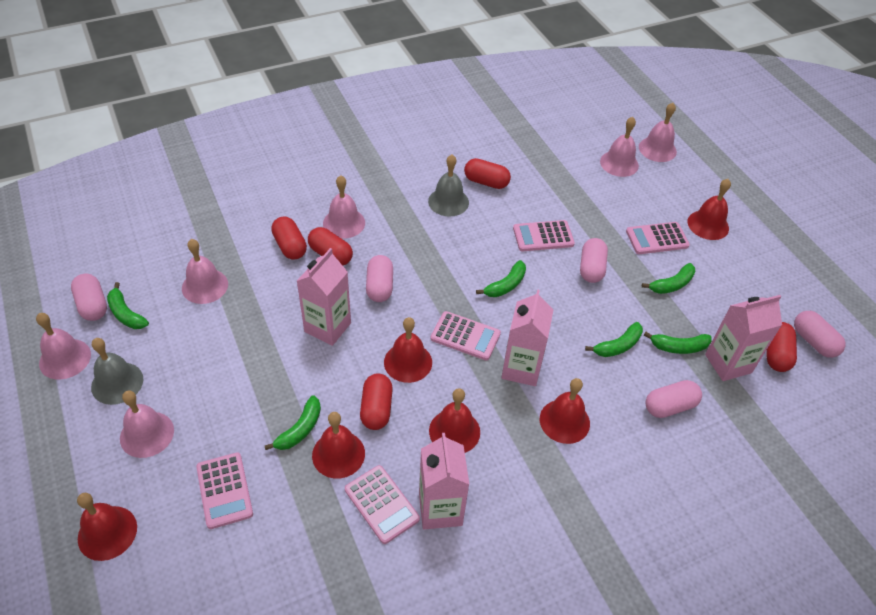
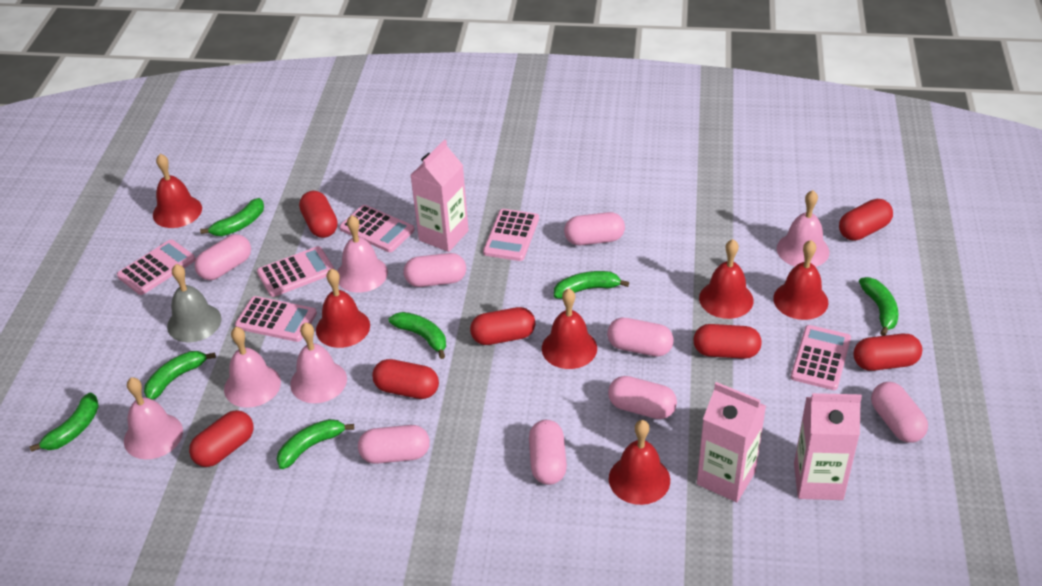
green banana: [107,282,149,329] [264,395,321,450] [476,260,526,297] [585,322,643,357] [642,263,695,294] [644,332,712,354] = 6 -> [30,392,99,452] [144,351,216,400] [200,198,264,236] [277,419,354,469] [389,312,446,359] [554,271,629,299] [859,277,898,336] = 7
grey bell: [91,338,143,405] [428,155,469,217] = 2 -> [167,264,222,343] = 1
pink bell: [36,313,91,380] [120,390,174,458] [182,239,228,304] [323,175,365,238] [600,117,639,177] [639,103,677,162] = 6 -> [124,377,183,459] [224,327,281,408] [290,322,347,403] [338,215,388,293] [777,190,830,267] = 5
pink calculator: [196,452,253,529] [345,465,420,544] [430,311,501,360] [513,220,575,251] [626,222,690,254] = 5 -> [117,240,196,295] [235,296,317,342] [257,246,334,297] [339,205,415,252] [483,209,539,261] [791,325,851,390] = 6
pink capsule: [71,274,107,321] [366,255,393,302] [580,238,608,283] [645,380,702,418] [794,311,845,358] = 5 -> [194,234,251,280] [358,425,430,464] [404,253,466,287] [529,420,567,485] [564,212,625,245] [607,318,674,356] [608,376,677,419] [871,382,928,443] = 8
pink carton: [297,248,351,346] [419,433,469,529] [501,289,554,386] [705,295,782,381] = 4 -> [411,139,469,252] [697,382,766,502] [794,393,862,500] = 3
red capsule: [271,216,307,260] [308,227,353,265] [360,373,393,430] [464,158,511,189] [767,322,797,372] = 5 -> [189,410,254,467] [299,191,338,238] [372,359,439,399] [470,307,535,345] [693,324,762,359] [839,199,893,241] [853,334,922,371] = 7

